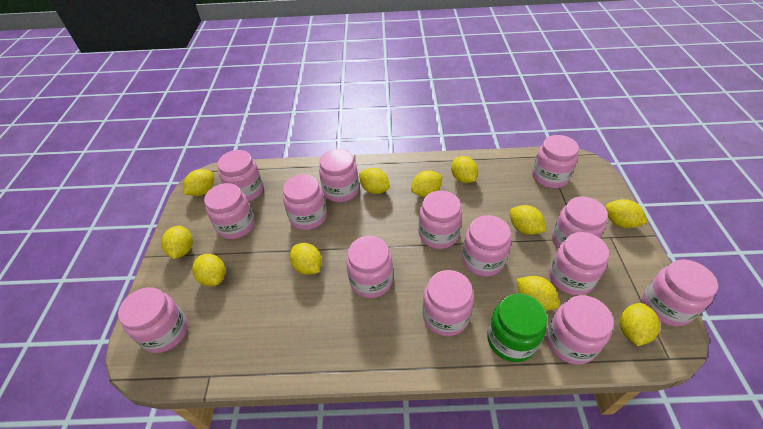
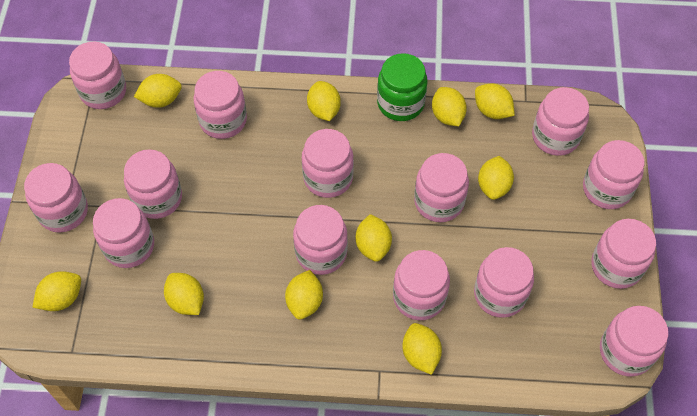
yellow lemon: [161,226,193,259] [184,169,214,196] [192,254,225,286] [290,243,322,275] [359,168,390,194] [411,170,442,197] [451,156,478,183] [510,205,546,235] [516,276,559,311] [605,199,648,228] [620,303,660,346] = 11 -> [32,271,81,311] [134,74,182,108] [164,273,204,315] [285,270,323,320] [307,81,341,121] [356,214,392,262] [402,323,442,375] [432,87,467,126] [475,83,515,119] [478,156,514,200] = 10

